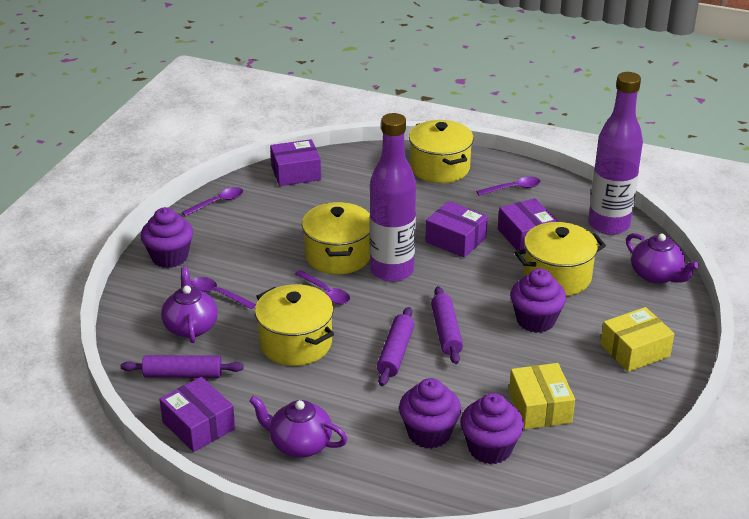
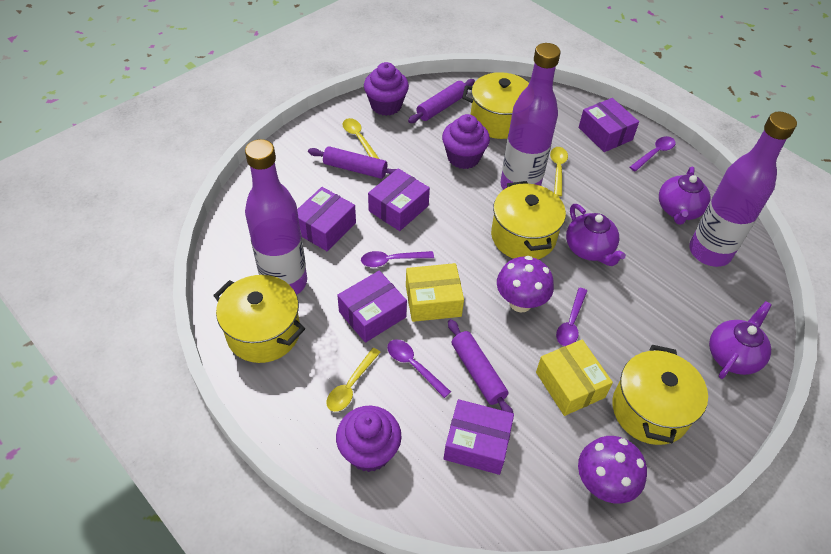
purple bottle: [369,113,416,282] [588,72,643,235] = 2 -> [245,139,307,295] [501,43,560,190] [689,112,797,267] = 3
purple box: [159,377,235,452] [270,139,321,186] [425,201,488,258] [498,198,558,251] = 4 -> [297,187,356,251] [337,271,407,343] [368,168,430,231] [444,399,514,475] [579,98,639,152] = 5
purple cupcake: [141,207,193,268] [399,378,461,449] [460,393,524,464] [510,268,566,333] = 4 -> [336,406,402,472] [364,62,409,116] [442,114,490,169] = 3
purple mushroom: none = 0 -> [497,256,554,312] [578,436,647,504] = 2
yellow spoon: none = 0 -> [327,348,381,412] [343,118,379,159] [550,147,568,197] = 3

